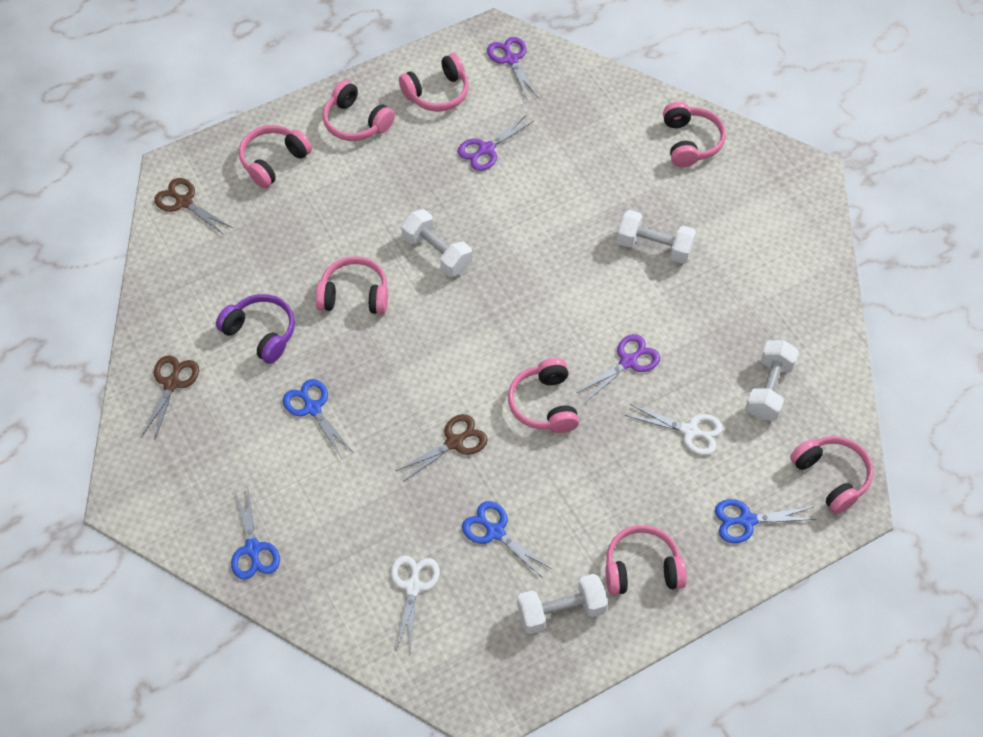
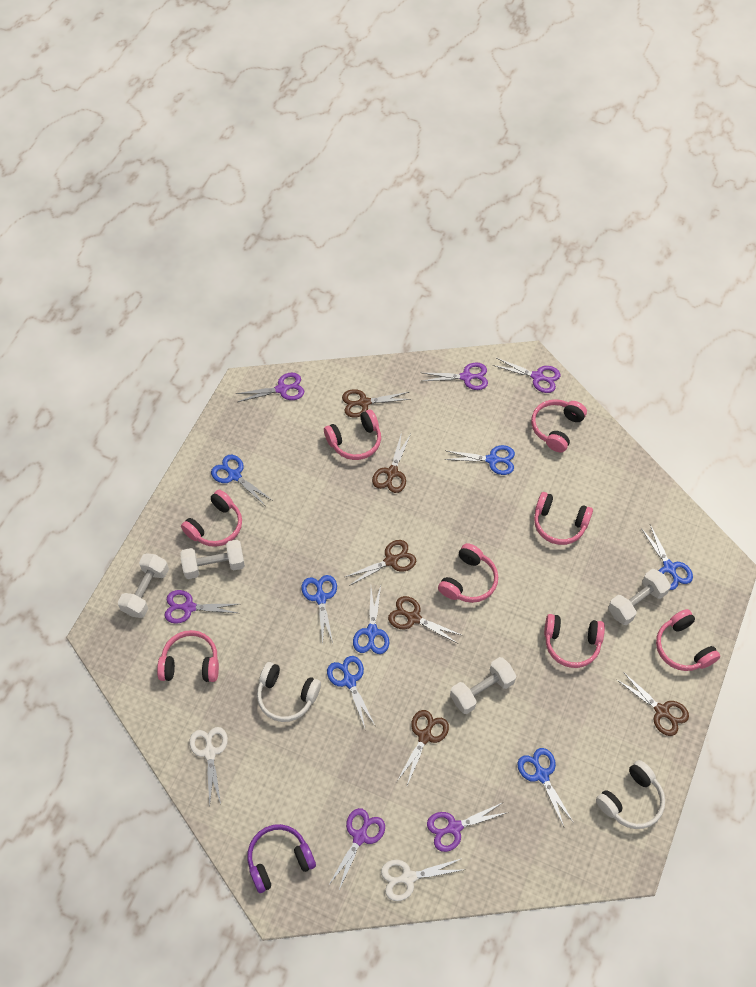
blue scissors: [231,489,280,579] [283,379,353,459] [462,501,552,578] [715,499,817,543] = 4 -> [211,455,272,505] [301,575,337,644] [327,656,375,728] [353,586,389,654] [444,445,515,475] [517,748,574,827] [641,525,693,590] = 7
brown scissors: [142,355,199,439] [154,178,233,235] [396,414,488,482] = 3 -> [342,389,411,418] [345,540,416,586] [372,432,411,493] [388,596,461,644] [397,710,449,785] [616,672,689,736] = 6
purple scissors: [458,115,534,171] [487,37,538,99] [577,334,660,402] = 3 -> [164,590,239,624] [236,373,304,402] [328,808,385,890] [423,362,488,390] [427,803,508,852] [493,358,561,393] = 6
white headphones: none = 0 -> [257,662,321,722] [596,760,665,829] = 2

